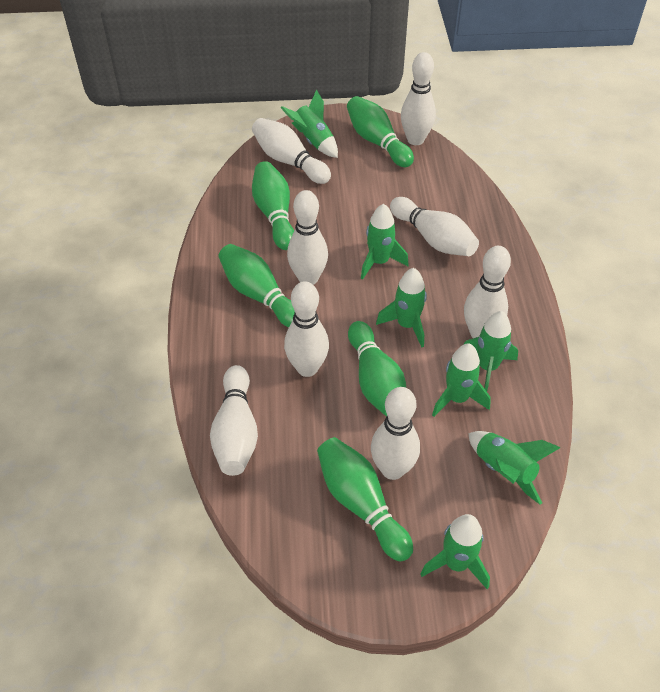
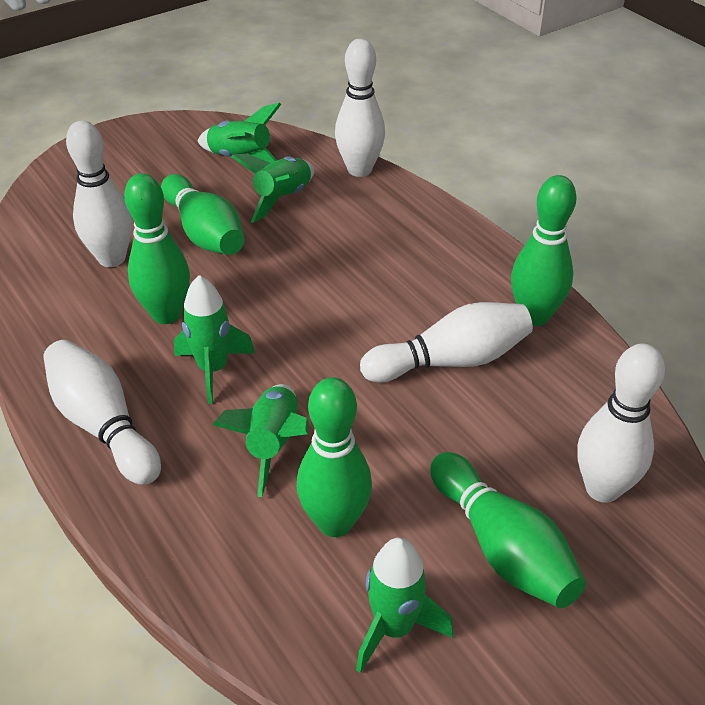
green rocket: [281,90,338,158] [361,204,409,279] [376,268,427,348] [421,514,490,589] [432,343,491,417] [463,311,518,391] [468,431,560,505] = 7 -> [174,275,255,404] [197,103,281,163] [213,384,309,497] [231,154,314,223] [356,537,453,673] = 5
white bowling pin: [210,365,258,476] [252,118,331,184] [284,281,329,377] [287,190,328,285] [371,387,420,480] [390,197,479,256] [401,52,436,145] [464,246,511,338] = 8 -> [43,340,161,485] [66,120,132,267] [335,39,385,177] [360,302,533,382] [577,343,665,503] = 5

